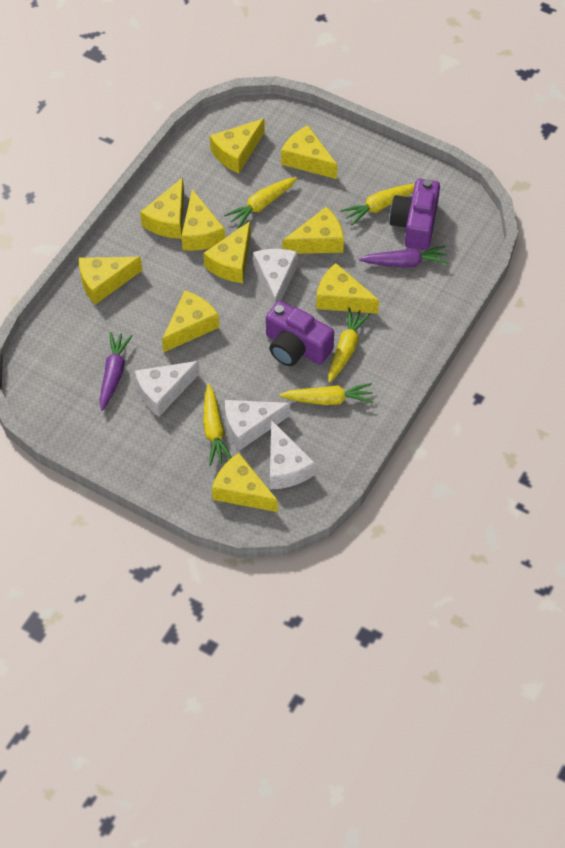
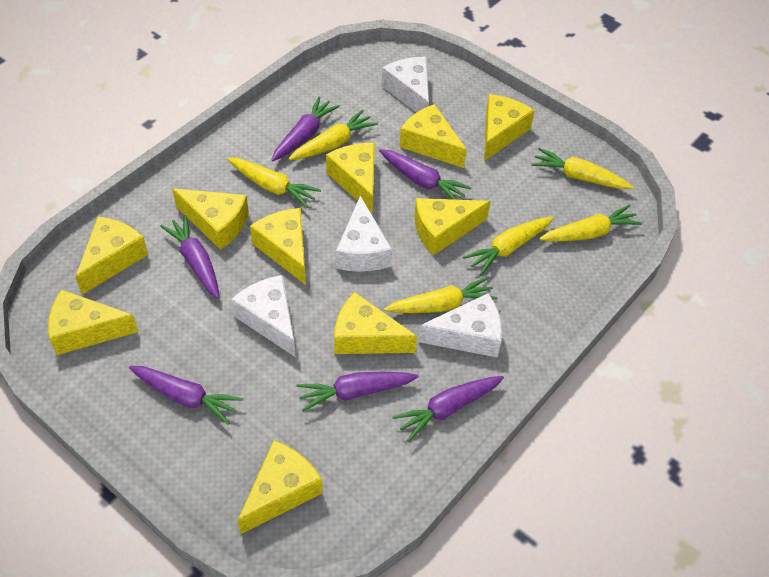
purple camera: [266,301,334,366] [389,179,440,250] = 2 -> none = 0
purple carrot: [99,332,133,411] [359,245,449,268] = 2 -> [129,366,243,425] [160,215,219,298] [272,96,340,161] [296,372,419,411] [379,149,471,200] [392,376,504,442] = 6
yellow carrot: [203,384,232,466] [224,177,297,229] [280,383,373,405] [328,307,371,383] [340,184,415,226] = 5 -> [227,158,321,208] [288,109,378,160] [384,277,498,313] [463,216,554,275] [532,148,633,189] [539,204,642,241] = 6

